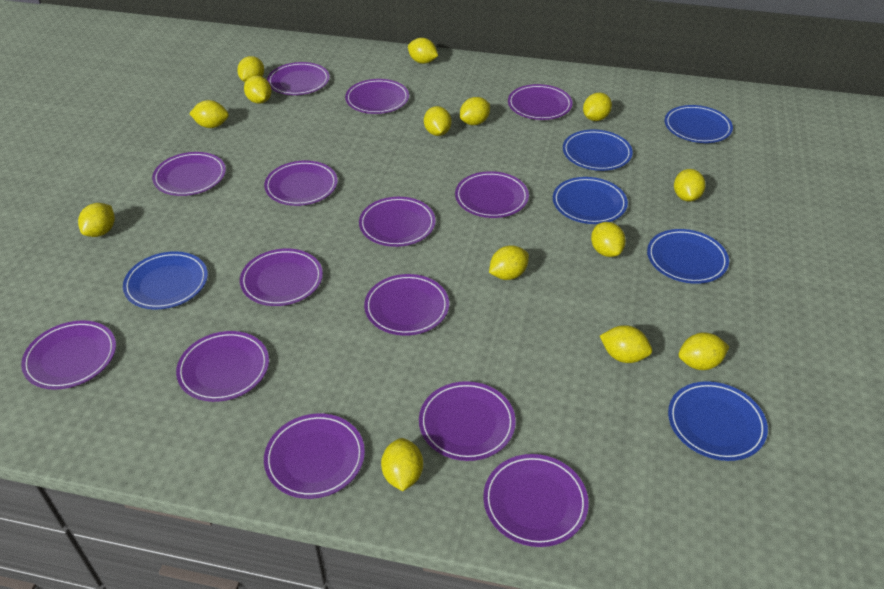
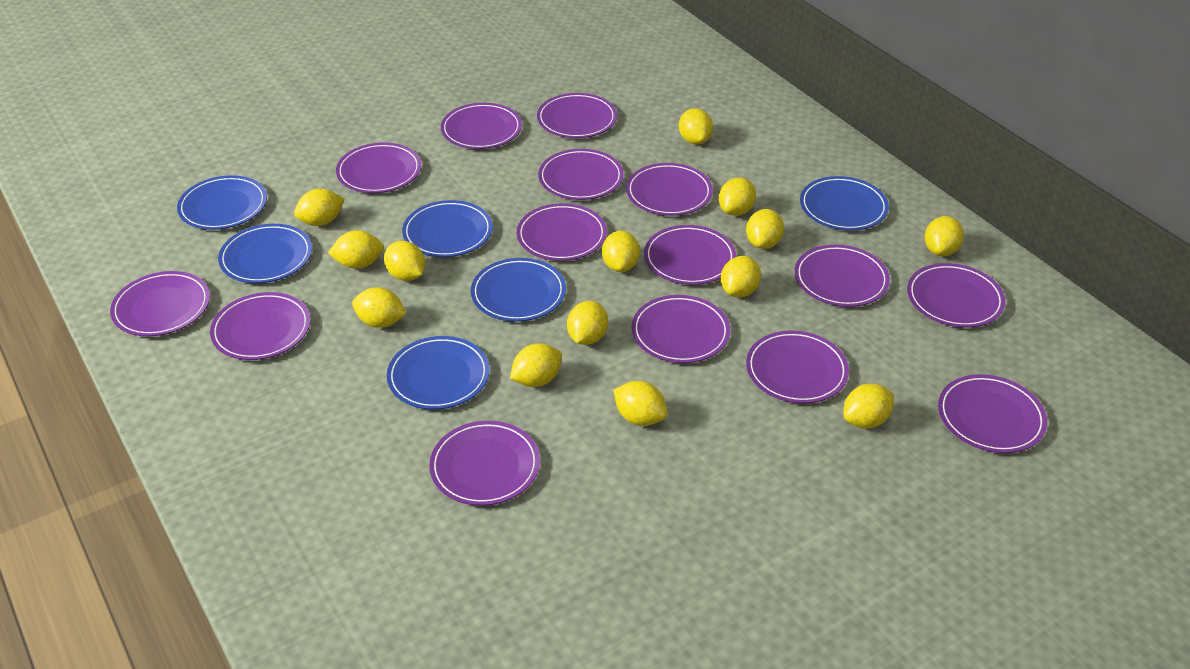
purple plate: [21,320,116,390] [152,152,226,196] [176,331,269,402] [240,249,323,306] [264,161,338,206] [264,413,365,499] [267,62,330,95] [345,79,409,114] [359,197,436,247] [364,274,449,336] [419,381,516,461] [455,171,529,218] [483,454,589,547] [508,84,573,120] = 14 -> [110,271,210,336] [210,292,310,360] [336,143,421,193] [429,421,540,506] [441,103,522,149] [517,203,607,261] [537,93,617,138] [538,149,624,200] [626,163,713,216] [632,295,730,363] [644,225,736,285] [746,331,849,403] [795,245,890,307] [907,263,1005,328] [938,374,1047,453] = 15

